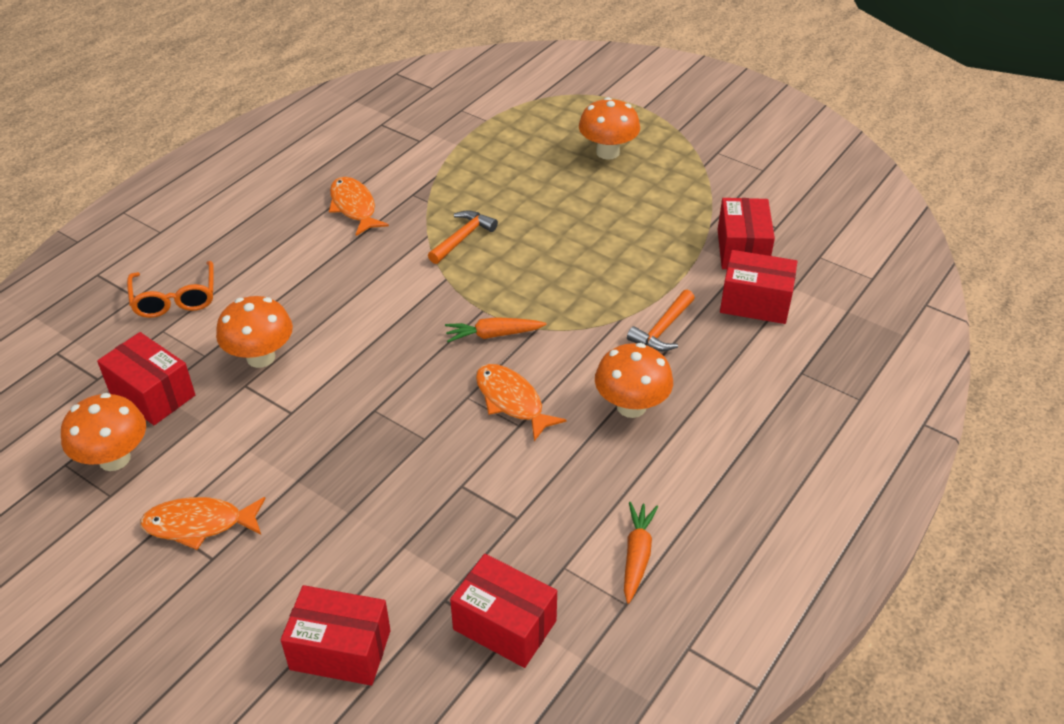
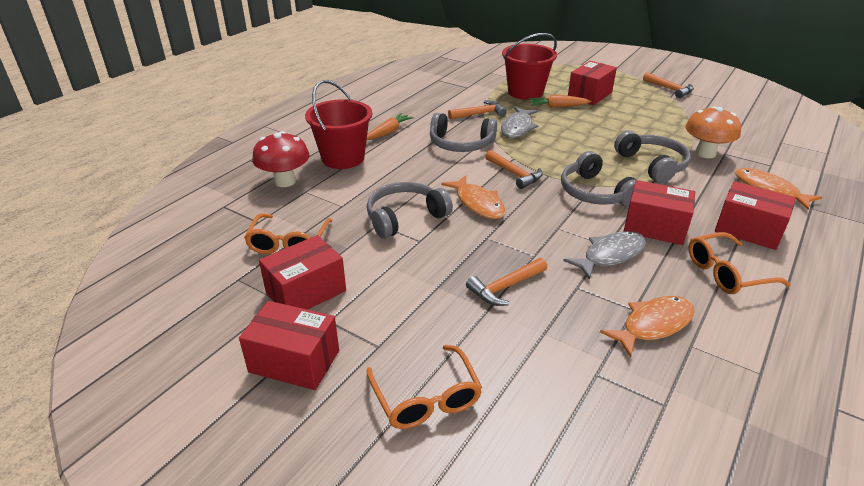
grey fish: none = 0 -> [501,107,539,138] [563,231,646,280] = 2
grey headphones: none = 0 -> [367,182,453,239] [430,113,497,152] [561,151,636,207] [614,131,691,183] = 4
orange glasses: [127,261,214,318] = 1 -> [244,213,332,254] [367,345,482,429] [688,232,791,294] = 3
orange hammer: [428,210,498,264] [627,290,695,351] = 2 -> [448,100,507,120] [466,258,547,306] [485,150,543,189] [643,72,694,98] = 4
orange mushroom: [61,393,146,471] [216,296,293,368] [579,97,640,160] [595,343,673,418] = 4 -> [685,107,741,158] = 1
red bucket: none = 0 -> [305,80,372,169] [502,33,557,100] = 2
red mushroom: none = 0 -> [252,131,310,187] = 1

